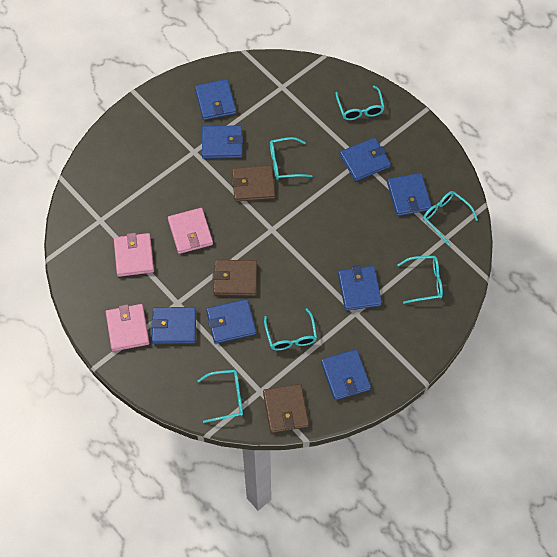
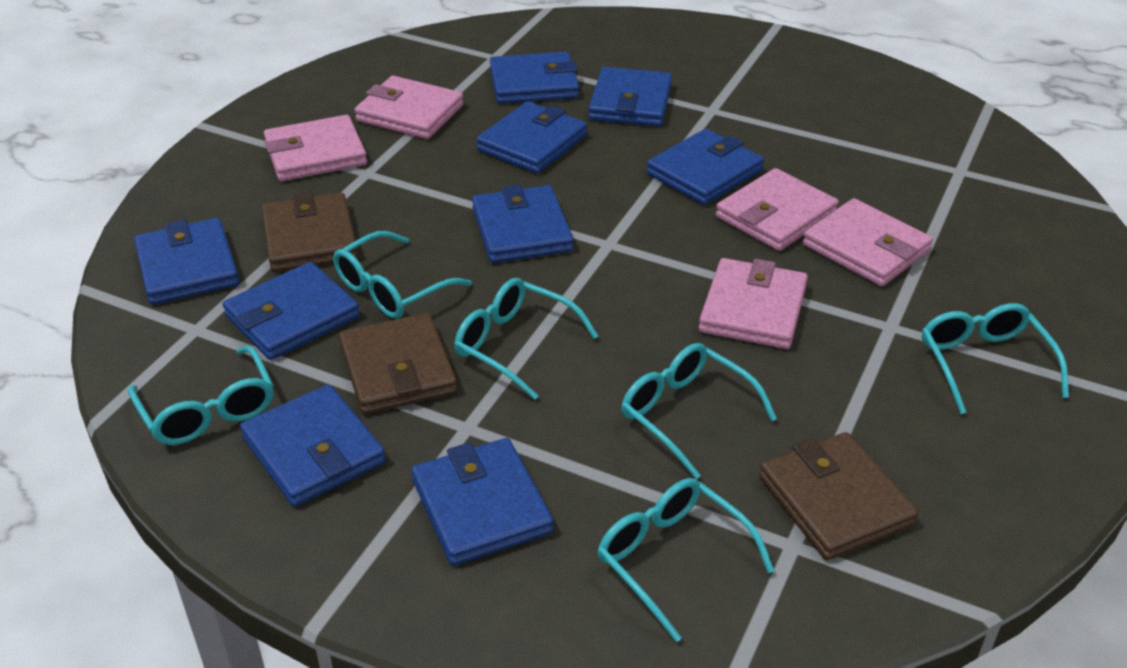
blue wallet: [151,307,196,344] [195,79,236,120] [202,125,243,159] [206,299,256,344] [321,349,371,400] [338,266,382,311] [340,137,391,181] [387,173,432,216] = 8 -> [134,218,239,305] [222,262,360,360] [240,384,386,507] [411,438,554,566] [472,185,574,263] [476,101,587,174] [490,52,579,104] [588,67,672,126] [646,129,764,205] = 9
pink wallet: [106,304,149,351] [114,233,154,277] [168,208,213,254] = 3 -> [264,115,367,181] [354,76,464,139] [699,258,808,349] [716,168,839,251] [802,198,933,286] = 5

